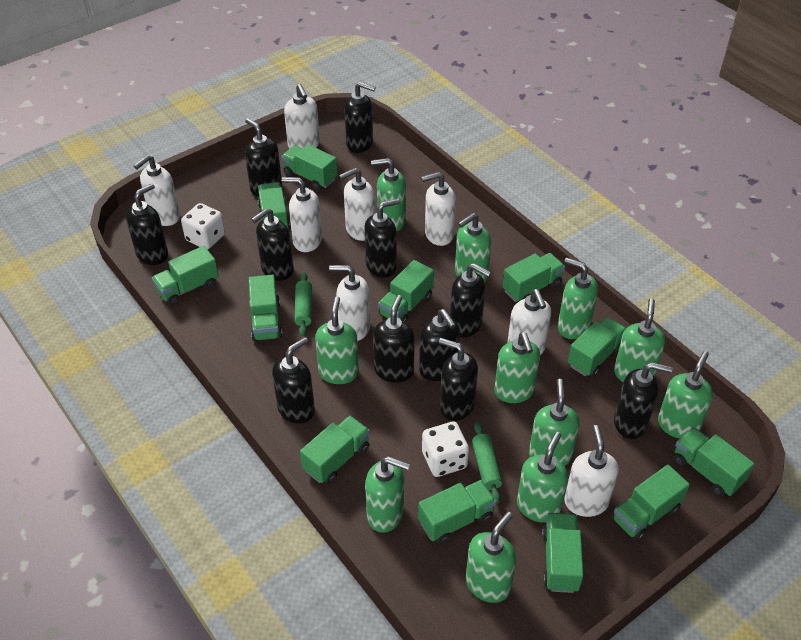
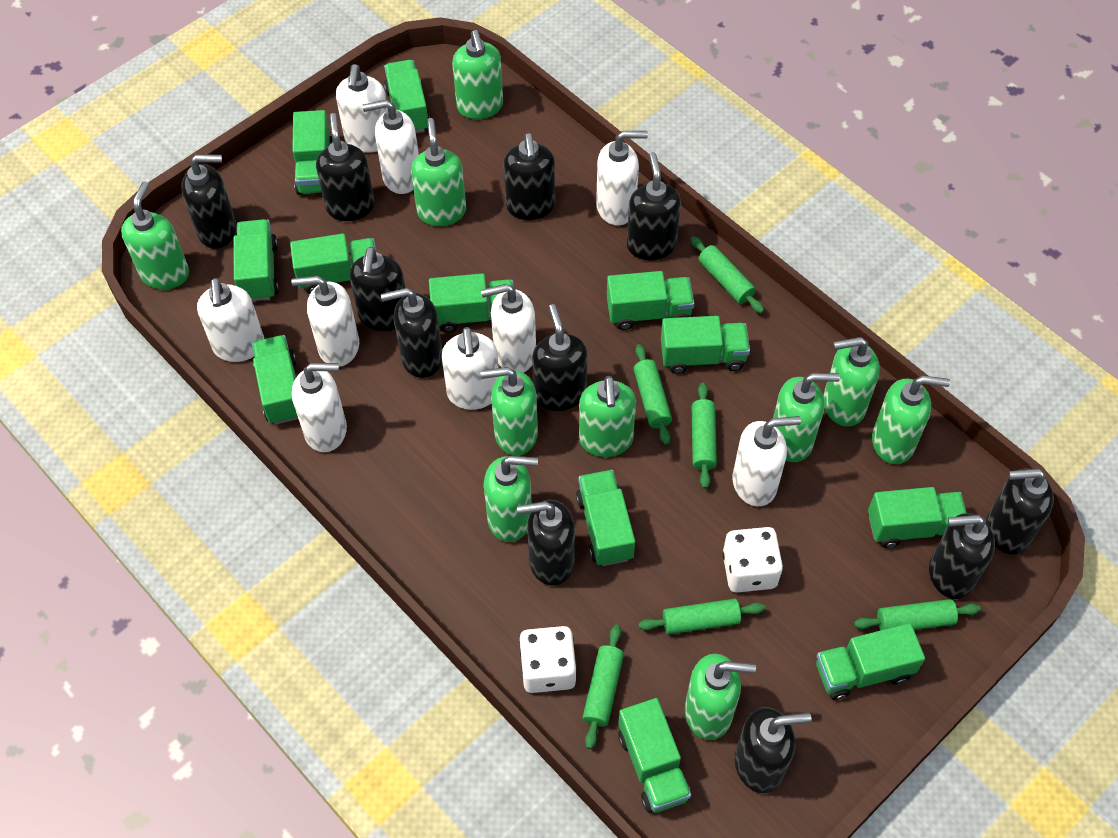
green rolling pin: [295,272,312,336] [472,422,502,504] = 2 -> [583,625,624,749] [633,344,672,445] [638,599,765,634] [691,236,764,314] [692,383,717,489] [854,599,981,630] = 6
green soap dispenser: [315,296,359,384] [365,456,410,533] [371,158,406,231] [455,213,491,282] [466,511,516,603] [494,332,540,403] [517,432,568,523] [529,379,580,466] [558,257,598,339] [614,298,665,382] [658,351,713,439] = 11 -> [121,182,189,289] [411,118,466,226] [452,30,503,119] [480,367,538,456] [484,456,538,542] [579,376,636,457] [685,654,756,740] [773,373,840,462] [823,337,880,427] [872,375,950,464] = 10
white soap dispenser: [133,155,180,226] [282,177,322,252] [284,84,320,148] [329,265,370,341] [339,168,375,241] [422,172,456,246] [507,289,551,355] [564,425,619,517] = 8 -> [197,278,264,362] [291,276,359,367] [292,363,347,452] [336,64,388,153] [362,100,419,194] [442,327,499,410] [481,284,536,373] [596,131,648,225] [732,416,801,506] = 9

